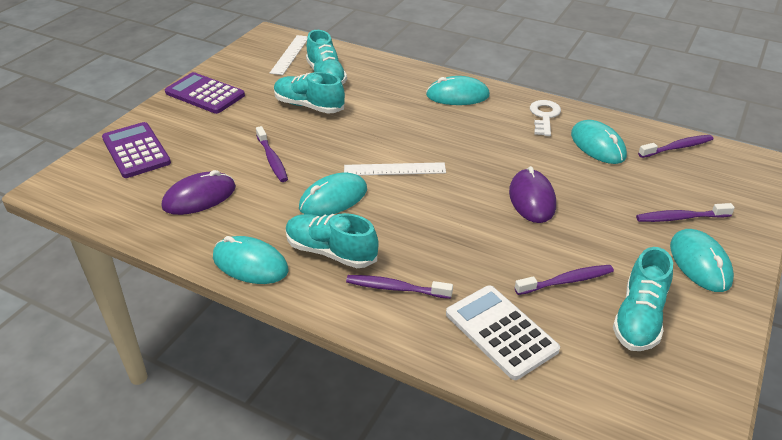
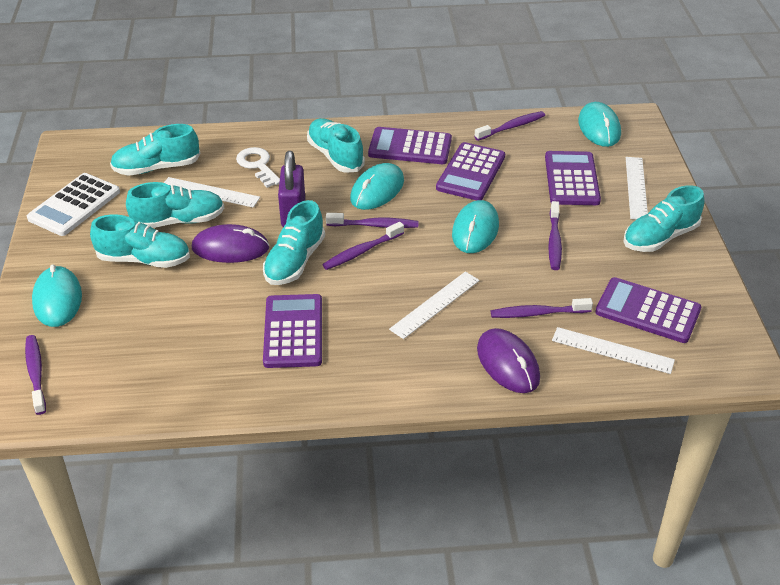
purple calculator: [102,122,171,178] [165,72,245,114] = 2 -> [263,294,322,368] [368,127,452,164] [436,142,505,201] [545,151,601,205] [595,277,701,343] = 5
purple padlock: none = 0 -> [278,151,305,227] = 1
purple toothbrush: [256,126,288,182] [346,275,453,299] [515,265,614,295] [636,203,735,222] [638,135,713,158] = 5 -> [25,335,46,415] [322,222,404,270] [326,213,419,228] [474,111,545,141] [491,298,593,318] [548,201,562,270] = 6
turquoise mouse: [213,236,289,284] [299,173,367,217] [426,76,490,105] [571,120,627,164] [670,229,734,292] = 5 -> [32,264,82,327] [350,163,404,210] [452,200,499,253] [578,102,621,147] = 4
turquoise shoe: [274,72,345,114] [286,213,379,268] [306,30,347,85] [613,247,673,351] = 4 -> [90,215,190,268] [110,124,200,176] [126,182,224,228] [263,200,325,285] [307,118,365,173] [623,185,704,252] = 6
white ruler: [270,35,308,75] [344,162,446,175] = 2 -> [164,177,260,208] [389,272,480,339] [552,327,675,374] [626,157,648,219] = 4

